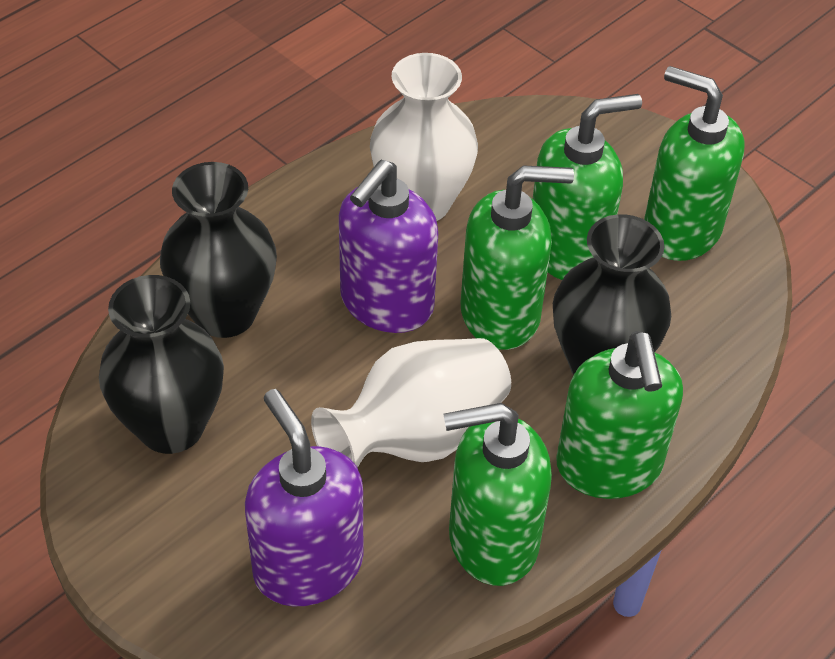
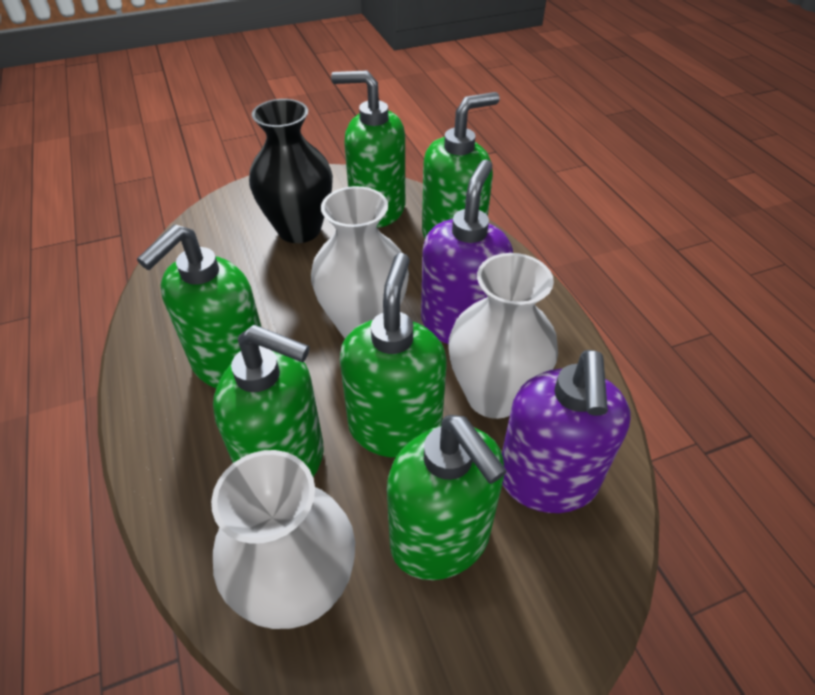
black vase: [99,275,224,454] [160,162,277,338] [553,214,671,375] = 3 -> [249,99,333,243] = 1
green soap dispenser: [443,403,552,586] [460,165,574,350] [533,94,642,280] [556,331,683,499] [644,66,744,261] = 5 -> [137,224,261,388] [213,325,324,477] [331,70,405,228] [340,253,447,458] [387,415,507,580] [422,92,500,238] = 6
white vase: [311,338,511,468] [370,53,478,221] = 2 -> [211,450,355,629] [311,186,409,338] [448,253,558,419] = 3

